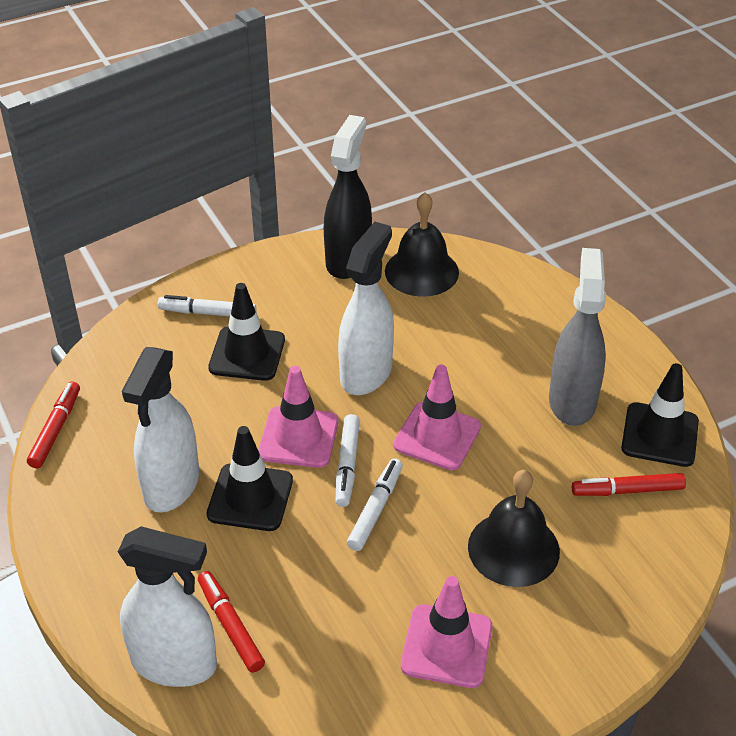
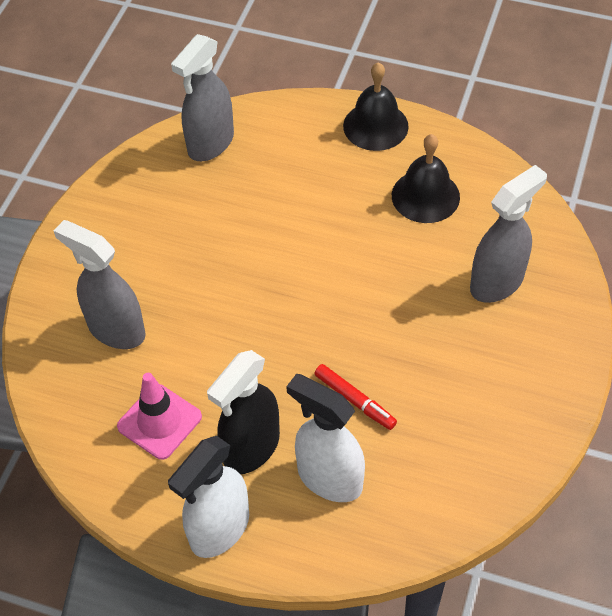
black traffic cone: [207,426,293,531] [208,283,285,381] [621,363,699,467] = 3 -> none = 0
grey spray bottle: [549,248,606,426] = 1 -> [54,220,146,349] [171,34,234,161] [470,165,547,303] = 3
pink traffic cone: [259,366,339,468] [393,365,481,470] [401,576,492,688] = 3 -> [117,373,202,460] = 1
red marker: [27,382,80,468] [198,571,265,673] [572,473,686,496] = 3 -> [314,364,397,430] = 1
white marker: [158,295,257,316] [336,414,360,507] [347,458,403,551] = 3 -> none = 0
white spray bottle: [118,526,217,687] [122,347,199,513] [338,222,394,395] = 3 -> [168,436,249,558] [286,374,365,502] = 2

